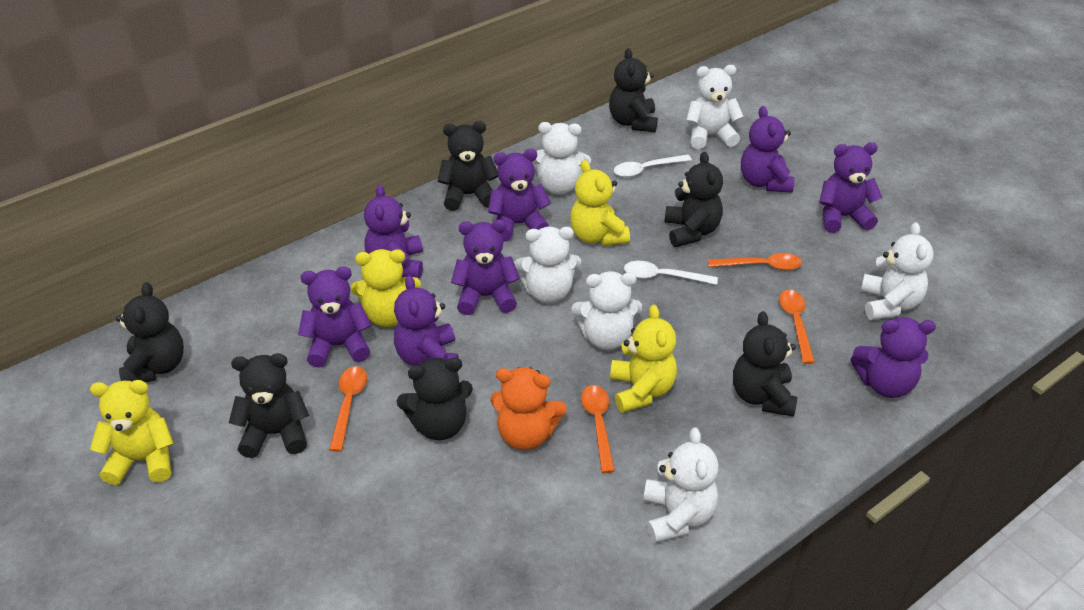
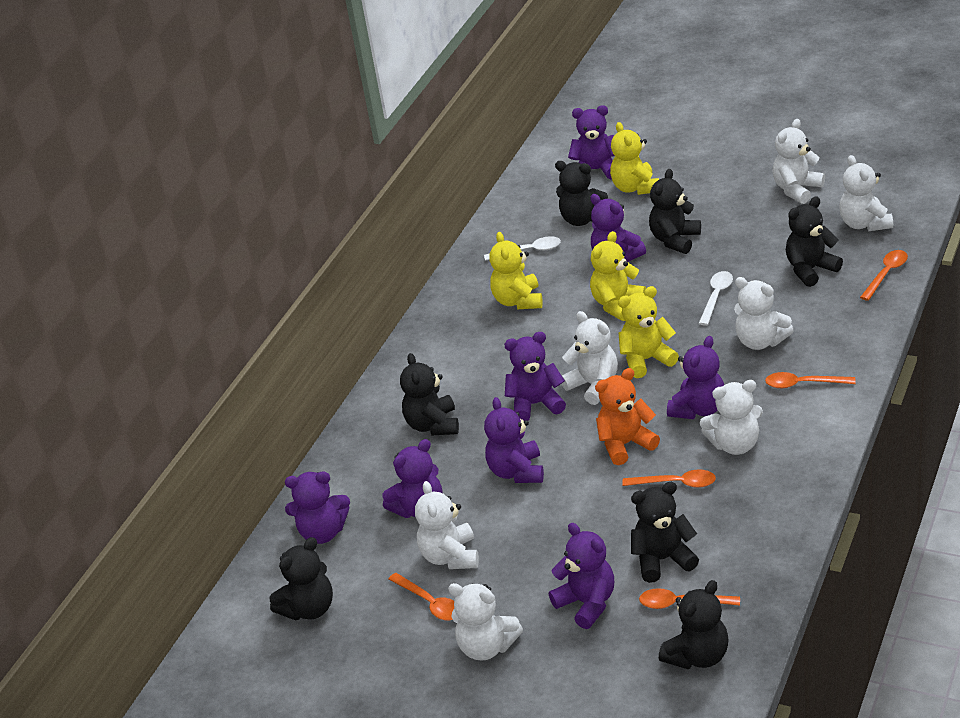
orange spoon: [329,366,367,452] [581,385,615,473] [708,253,802,270] [779,290,815,364] = 4 -> [388,573,454,621] [622,469,716,488] [639,588,740,609] [765,372,856,388] [860,250,908,301] = 5
white teddy bear: [514,227,581,303] [532,122,591,195] [571,271,642,350] [643,428,718,543] [686,65,744,149] [860,222,933,320] = 6 -> [415,481,479,569] [448,583,523,661] [562,311,618,405] [700,380,763,455] [734,277,794,350] [772,119,825,204] [839,155,893,231] = 7

